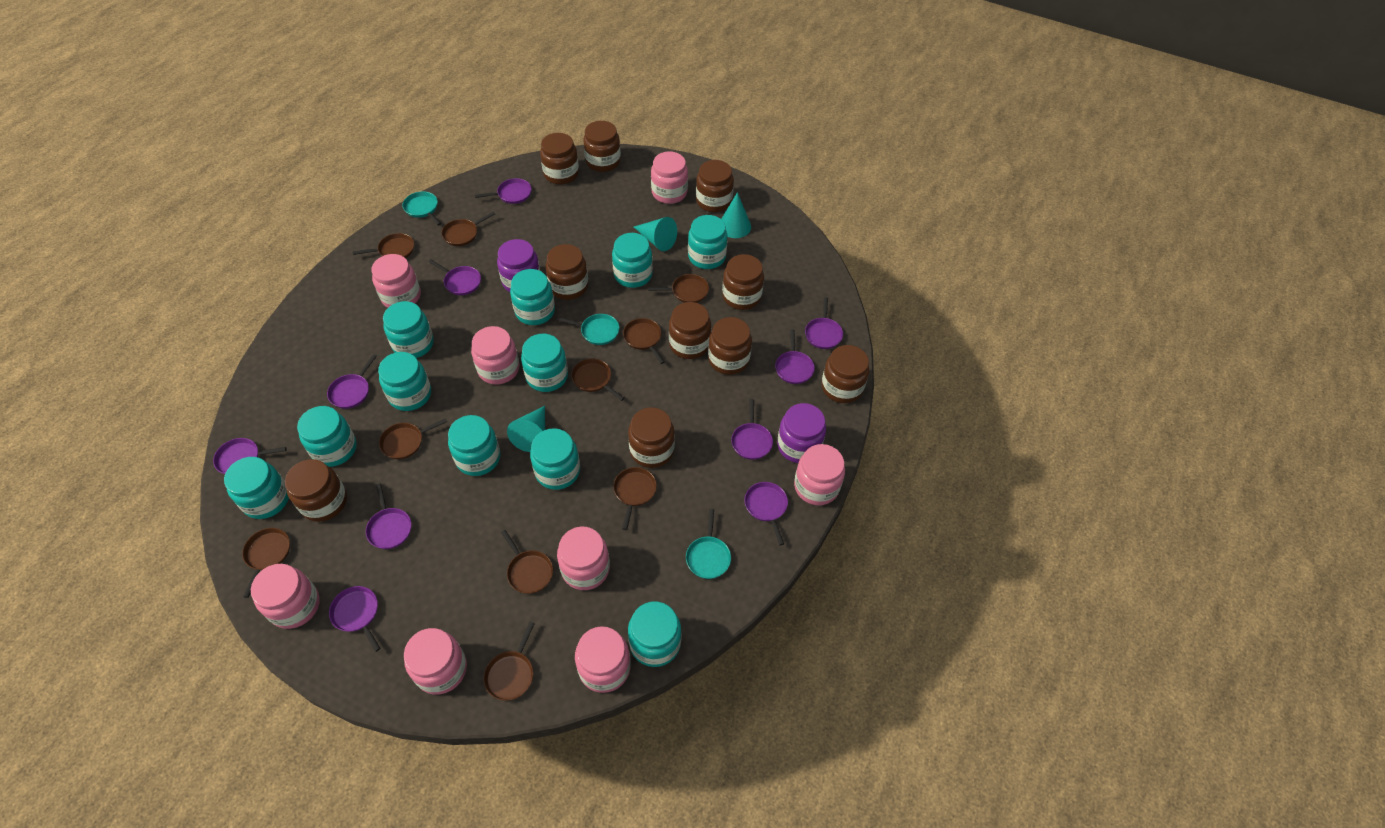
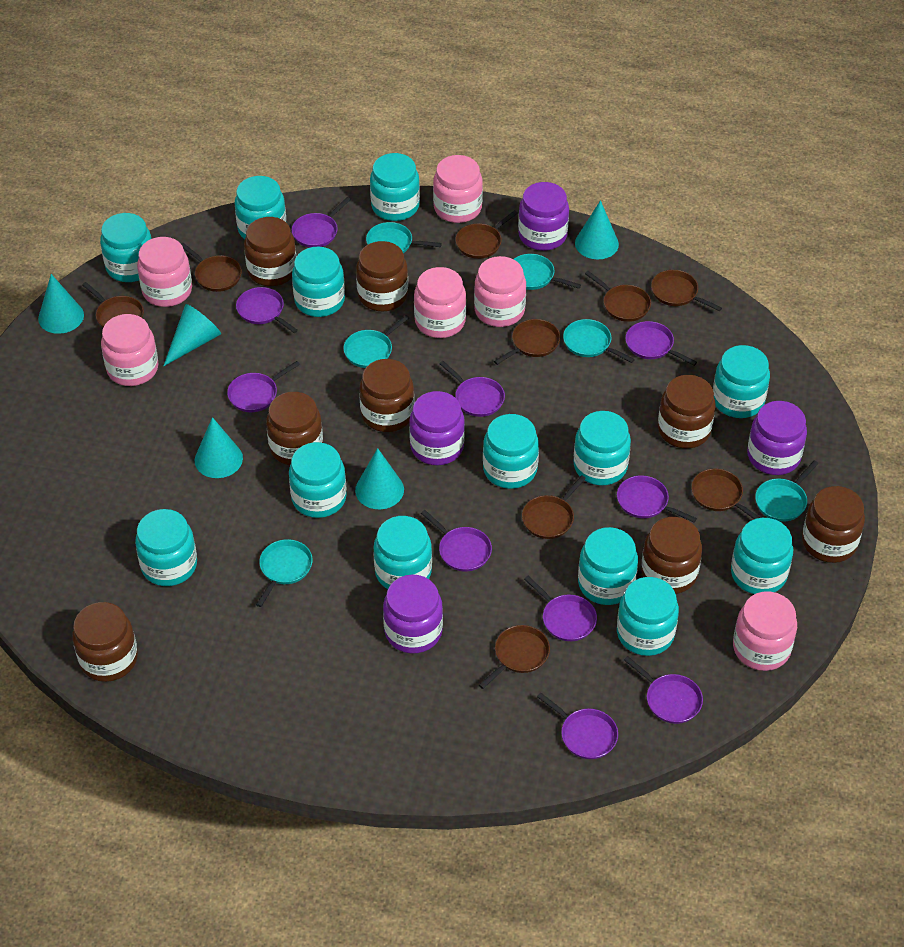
brown jar: [285,459,347,522] [540,133,579,185] [546,244,588,300] [583,121,621,172] [628,407,675,468] [669,302,711,359] [696,160,734,212] [708,317,752,375] [722,254,764,310] [821,345,869,403] = 10 -> [72,602,138,682] [244,217,296,286] [266,392,323,465] [356,241,408,311] [359,359,414,432] [641,517,702,594] [658,375,716,448] [802,486,865,563] = 8
brown pan: [242,528,290,598] [353,233,414,258] [379,418,447,459] [441,211,495,246] [484,622,535,701] [501,530,553,594] [571,359,625,401] [613,467,657,530] [623,318,665,364] [648,274,709,303] = 10 -> [82,282,144,328] [181,243,242,292] [455,210,518,259] [479,625,550,689] [494,319,560,365] [522,475,586,539] [585,271,651,322] [651,270,722,311] [691,469,760,519] = 9
pink jar: [251,564,320,629] [371,254,421,308] [404,628,467,695] [471,326,519,385] [557,527,610,590] [575,626,630,693] [651,152,688,204] [794,444,845,506] = 8 -> [101,314,158,386] [137,237,192,307] [414,267,466,338] [433,155,483,223] [474,256,526,327] [733,592,797,671] = 6
purple jar: [497,239,540,292] [777,403,826,463] = 2 -> [383,575,443,653] [409,391,465,465] [518,182,569,251] [747,401,807,475] = 4
turquoise cone: [507,406,545,452] [634,217,677,251] [721,192,751,238] = 3 -> [38,274,84,334] [164,304,221,366] [195,417,243,478] [355,448,404,509] [575,200,619,259] = 5
turquoise jar: [224,457,289,519] [297,406,357,467] [378,352,431,411] [383,301,434,358] [448,415,500,476] [510,269,555,325] [521,334,568,392] [530,428,580,490] [612,233,653,288] [628,602,681,667] [688,215,728,269] = 11 -> [100,213,152,282] [135,509,197,586] [235,176,287,239] [289,442,347,518] [292,247,345,317] [370,153,420,221] [374,516,432,589] [483,414,539,489] [574,411,631,485] [578,527,638,605] [617,577,679,656] [713,345,770,418] [731,518,793,594] = 13
turquoise pan: [403,191,441,226] [557,314,619,345] [686,509,731,579] = 3 -> [256,539,313,607] [344,315,409,368] [366,222,442,253] [514,254,581,290] [563,319,635,363] [755,460,819,522] = 6

